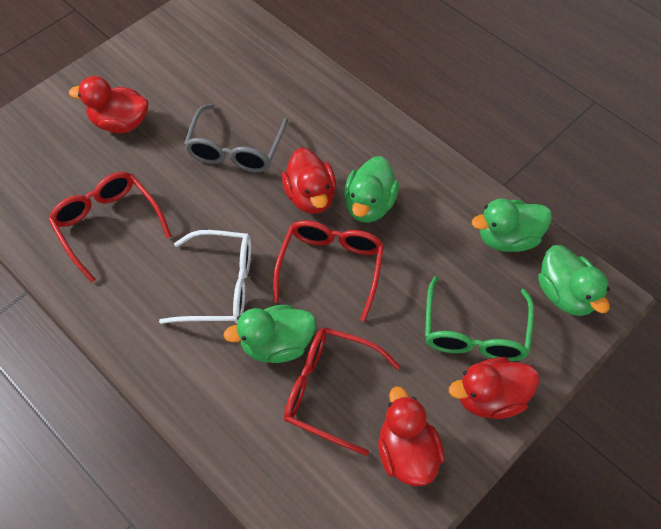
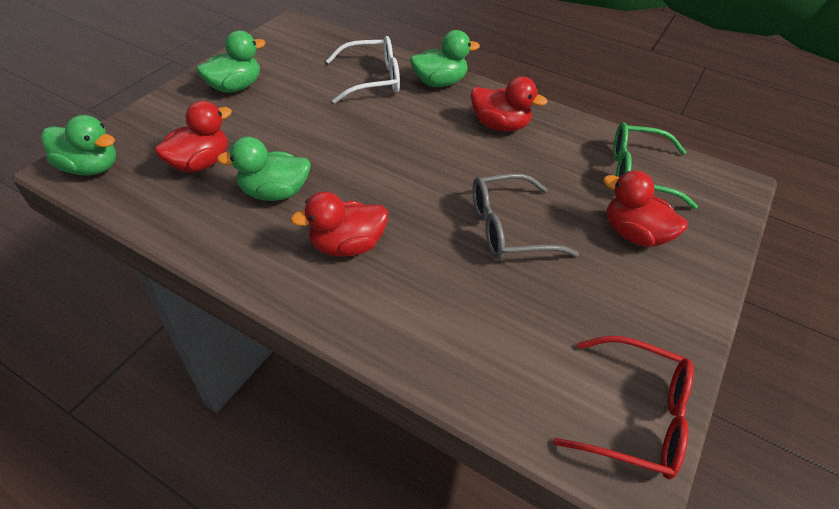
red glasses: [49,172,171,283] [273,220,384,322] [284,327,400,456] = 3 -> [553,336,694,479] = 1

